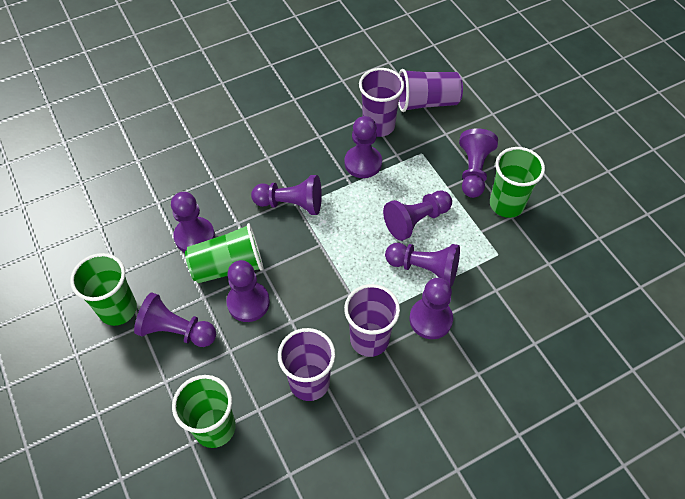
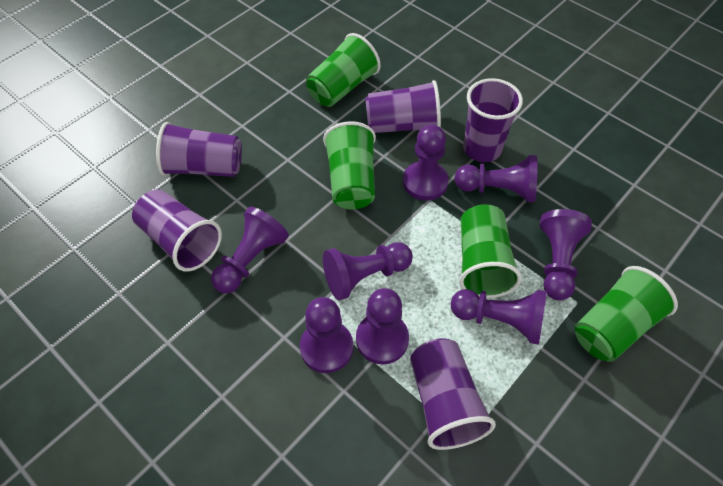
purple cup: [278,328,335,401] [344,284,400,357] [359,68,404,137] [398,69,463,112] = 4 -> [132,190,222,272] [156,122,242,177] [365,80,441,133] [410,338,496,450] [463,78,523,162] = 5
purple pawn: [134,292,216,347] [171,192,215,252] [226,260,270,322] [251,175,322,215] [344,116,382,178] [383,190,452,241] [385,243,460,287] [410,278,453,339] [459,128,498,198] = 9 -> [211,207,289,293] [300,297,353,373] [323,242,413,300] [356,288,409,364] [403,124,449,201] [451,289,547,345] [455,155,537,202] [540,209,592,301] = 8

